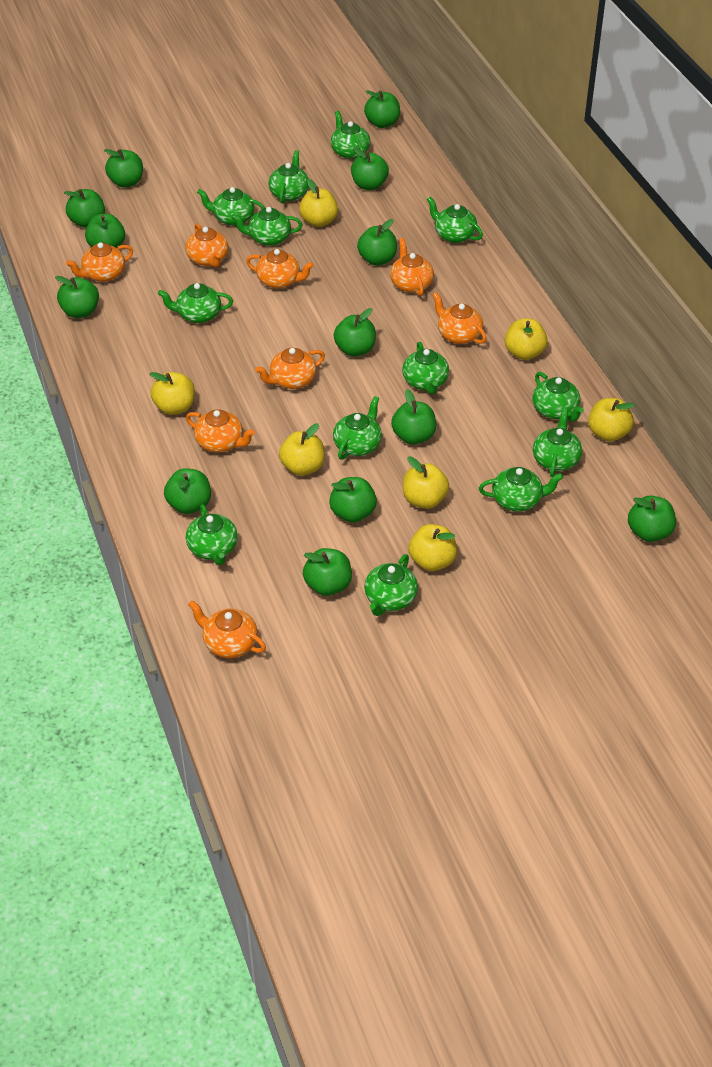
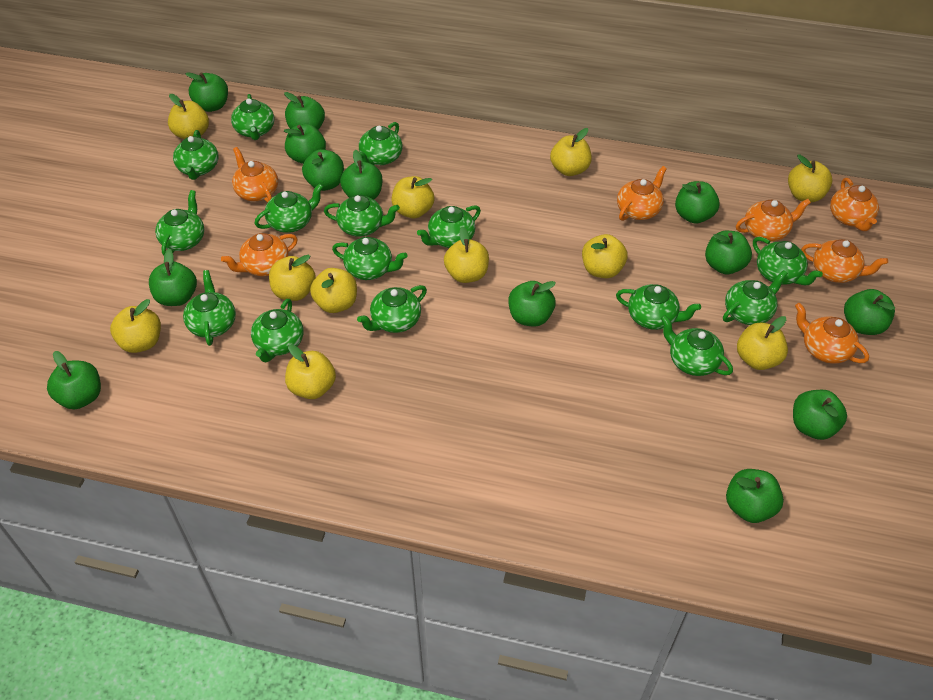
green teapot: [158,283,233,323] [186,504,238,565] [197,187,265,226] [232,207,302,246] [268,150,309,203] [331,111,370,159] [333,396,382,460] [364,554,418,616] [402,342,449,394] [427,197,483,243] [479,467,563,512] [532,372,584,422] [533,408,582,477] = 13 -> [155,190,204,255] [173,130,219,180] [183,270,236,346] [231,94,274,140] [251,299,303,362] [255,183,324,233] [324,195,400,237] [332,237,408,280] [357,285,427,333] [359,122,402,165] [417,205,481,248] [616,284,701,330] [661,315,733,376] [723,270,788,325] [753,237,823,285] = 15
orange teapot: [66,242,133,282] [185,223,228,267] [186,409,255,452] [188,600,266,658] [246,249,314,289] [255,348,325,389] [390,238,434,296] [432,292,487,344] = 8 -> [221,233,298,276] [232,147,278,203] [617,166,667,221] [736,199,811,242] [795,303,869,364] [801,239,888,283] [830,178,879,231] = 7
yellow apple: [150,372,195,415] [279,423,325,476] [299,179,338,227] [403,456,449,509] [408,524,457,571] [505,318,548,360] [588,398,635,441] = 7 -> [110,299,161,353] [168,94,209,139] [269,255,316,301] [285,344,336,399] [310,268,357,313] [392,176,434,218] [444,227,489,283] [550,128,592,176] [582,234,627,278] [737,316,788,370] [788,154,833,202] = 11

